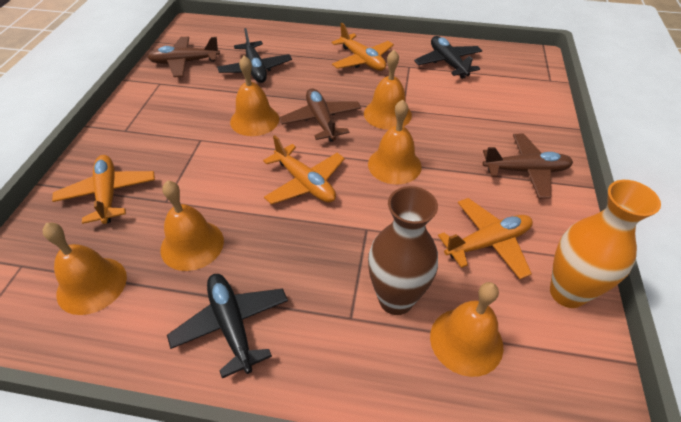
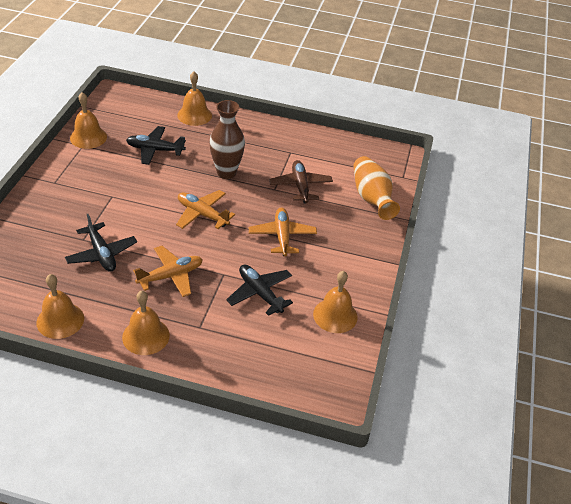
brown plane: [148,37,220,77] [279,88,361,142] [483,134,573,199] = 3 -> [269,160,333,204] = 1
orange bell: [43,223,127,315] [160,180,224,271] [230,56,279,136] [364,50,412,130] [368,99,422,184] [430,282,503,377] = 6 -> [37,274,84,339] [70,92,107,149] [122,291,170,355] [177,71,212,126] [313,271,358,333] = 5
orange plane: [52,155,155,224] [263,135,345,205] [332,23,394,71] [438,198,533,279] = 4 -> [133,246,203,297] [176,190,235,229] [249,207,317,256] = 3

